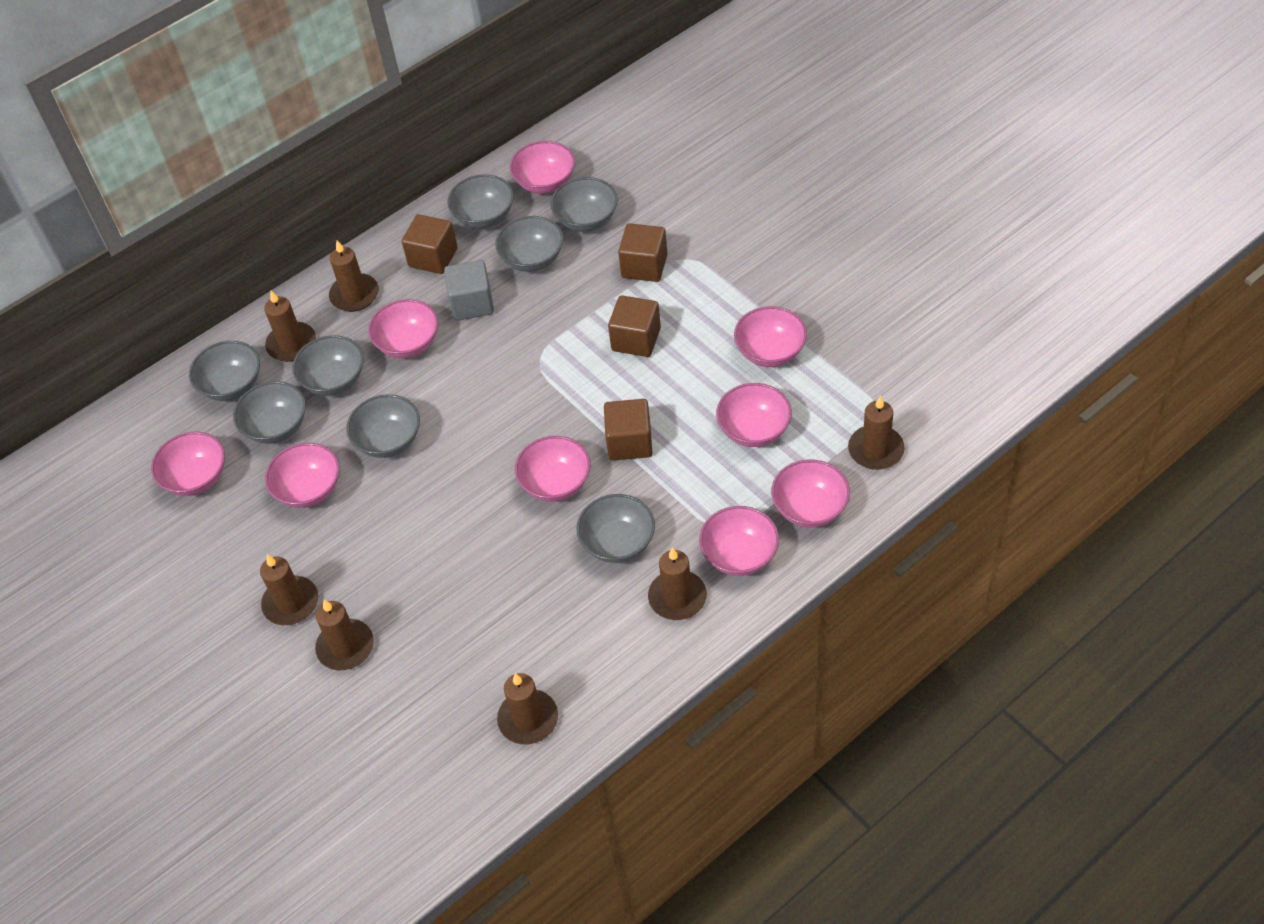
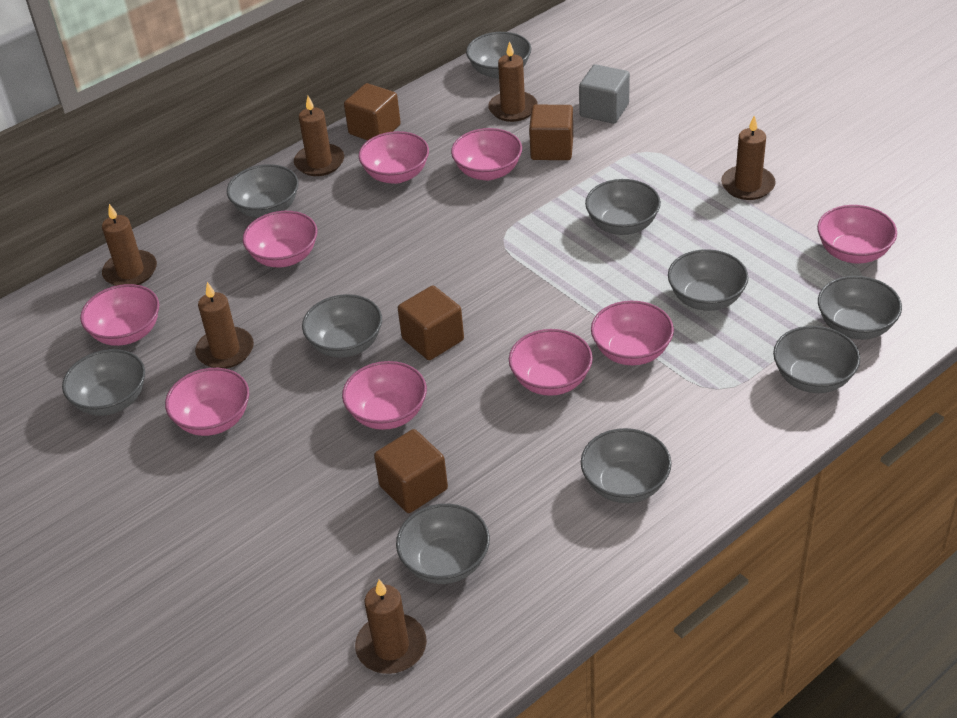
brown candle: [260,554,318,625] [264,291,316,362] [315,600,374,670] [329,240,379,312] [497,673,558,745] [648,547,707,620] [848,396,905,470] = 7 -> [102,204,157,286] [195,282,254,369] [294,96,344,176] [355,580,427,674] [488,41,538,122] [721,115,776,200] = 6
grey bowl: [189,341,260,401] [233,381,306,444] [292,335,363,396] [346,394,420,458] [448,174,514,228] [495,216,563,272] [550,177,618,232] [576,494,655,563] = 8 -> [62,349,145,416] [227,164,299,218] [302,294,382,358] [396,504,490,584] [466,32,531,79] [581,428,672,503] [585,179,661,235] [668,249,749,311] [773,326,860,393] [818,276,902,340] = 10

